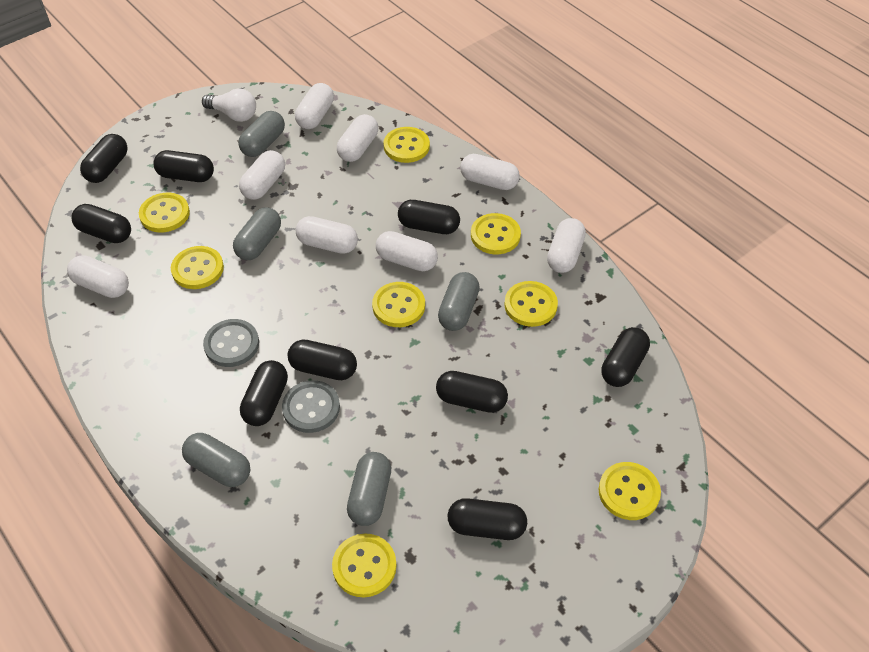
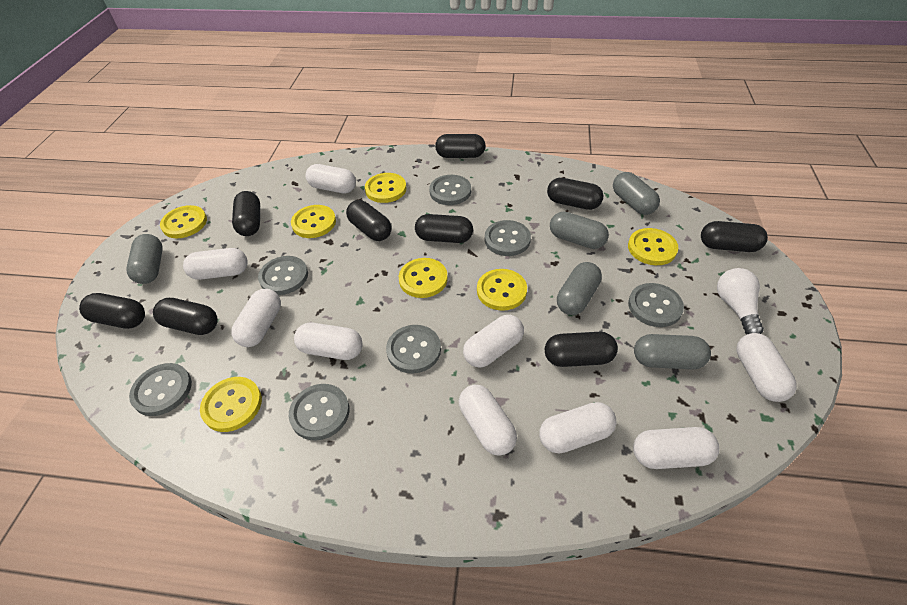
grey button: [203,319,259,367] [282,380,340,433] = 2 -> [129,363,192,416] [258,256,308,295] [289,384,350,441] [386,325,441,374] [429,175,471,205] [485,220,531,256] [628,283,684,327] = 7
white capsule: [67,255,129,298] [239,150,285,200] [295,83,334,129] [296,216,358,254] [337,114,378,162] [376,231,438,271] [460,154,520,190] [547,218,586,273] = 8 -> [183,248,248,280] [231,289,281,347] [294,323,363,360] [306,164,356,193] [459,385,517,456] [463,315,524,368] [539,402,617,454] [633,427,719,469] [736,333,796,402] = 9
yellow button: [139,193,190,233] [171,246,224,289] [332,534,396,597] [372,282,425,327] [383,127,430,163] [471,213,521,254] [504,281,558,327] [598,462,661,520] = 8 -> [160,205,207,238] [200,377,262,432] [291,205,336,238] [365,173,406,203] [399,258,448,298] [477,269,527,311] [628,228,678,265] = 7

